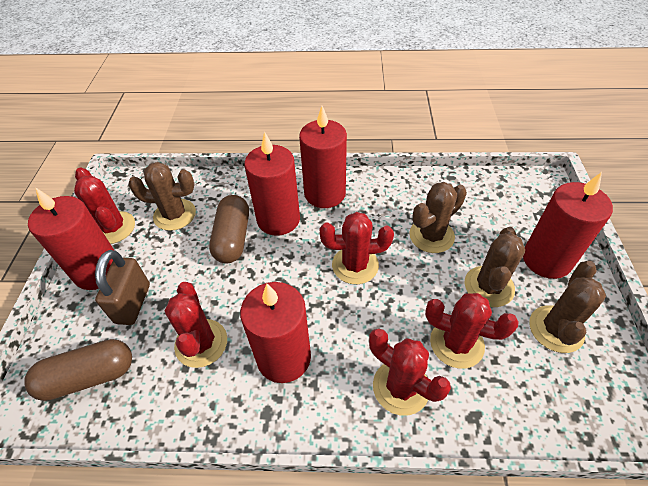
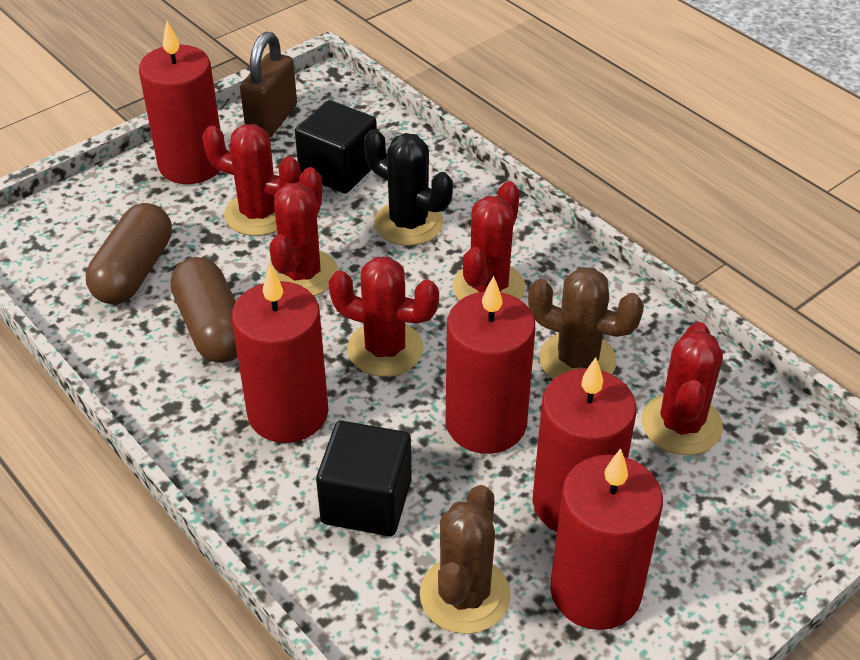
black cactus: none = 0 -> [364,129,453,246] = 1
black cube: none = 0 -> [295,100,377,193] [316,421,412,536] = 2
brown cactus: [128,162,196,231] [409,182,467,253] [465,227,525,307] [530,261,606,353] = 4 -> [420,485,511,634] [528,267,644,379] = 2

